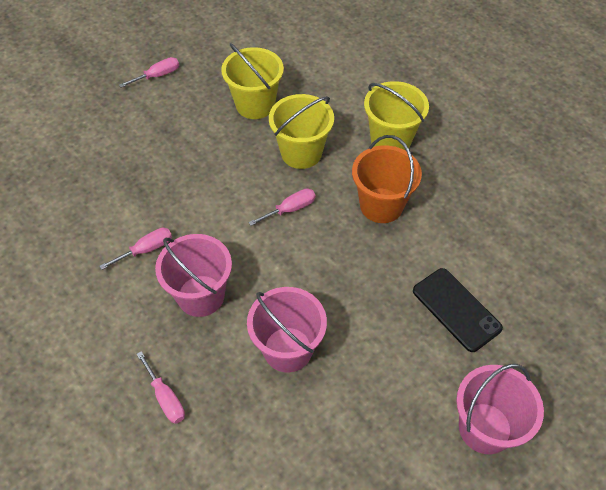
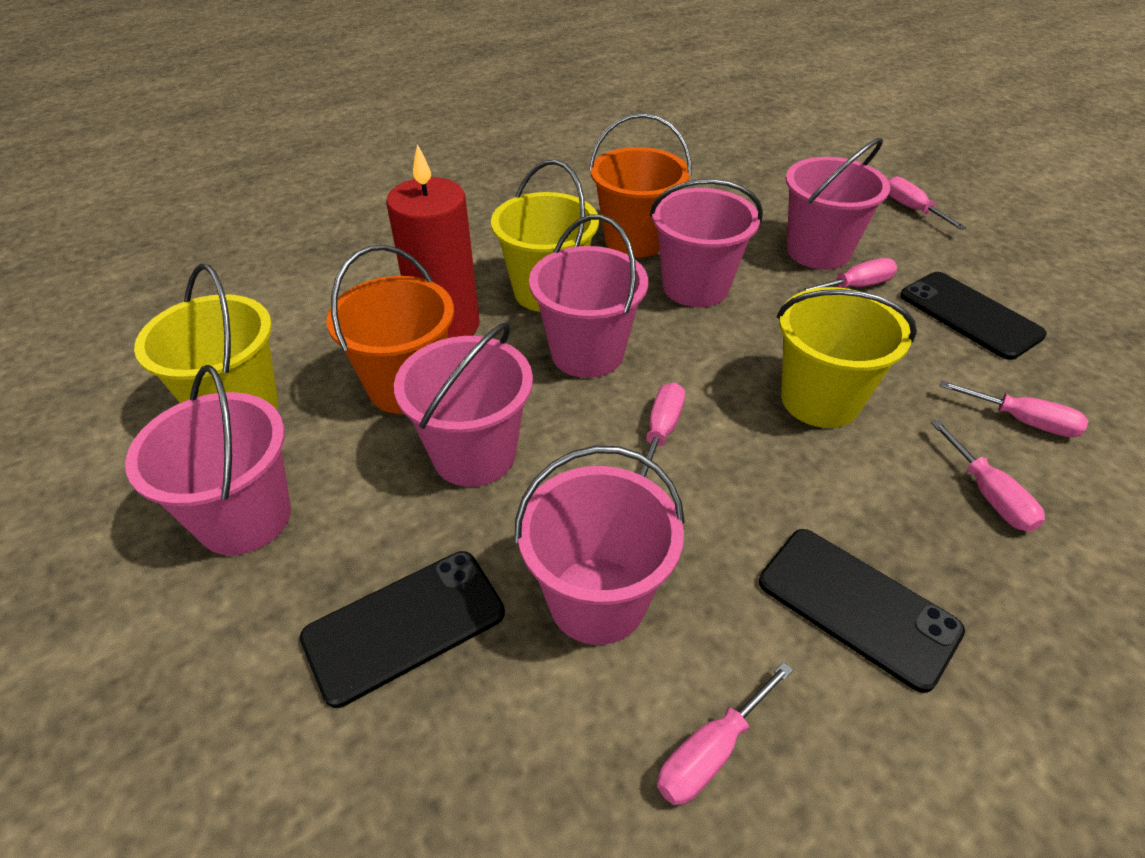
black phone: [413,268,503,352] = 1 -> [300,551,505,708] [759,529,965,693] [900,272,1047,360] = 3
orange bucket: [352,135,422,223] = 1 -> [326,245,454,414] [589,113,692,258] = 2
pink bucket: [155,234,232,317] [247,287,327,373] [456,364,544,454] = 3 -> [125,365,291,555] [394,322,533,487] [514,446,685,645] [529,215,648,378] [650,179,763,307] [786,138,890,270] = 6
pink screwdriver: [99,228,172,270] [119,57,179,87] [137,351,185,424] [248,188,316,226] = 4 -> [639,382,685,478] [657,662,793,805] [798,258,897,293] [888,176,966,230] [931,420,1045,532] [940,380,1089,438] = 6
red candle: none = 0 -> [386,144,480,338] = 1

